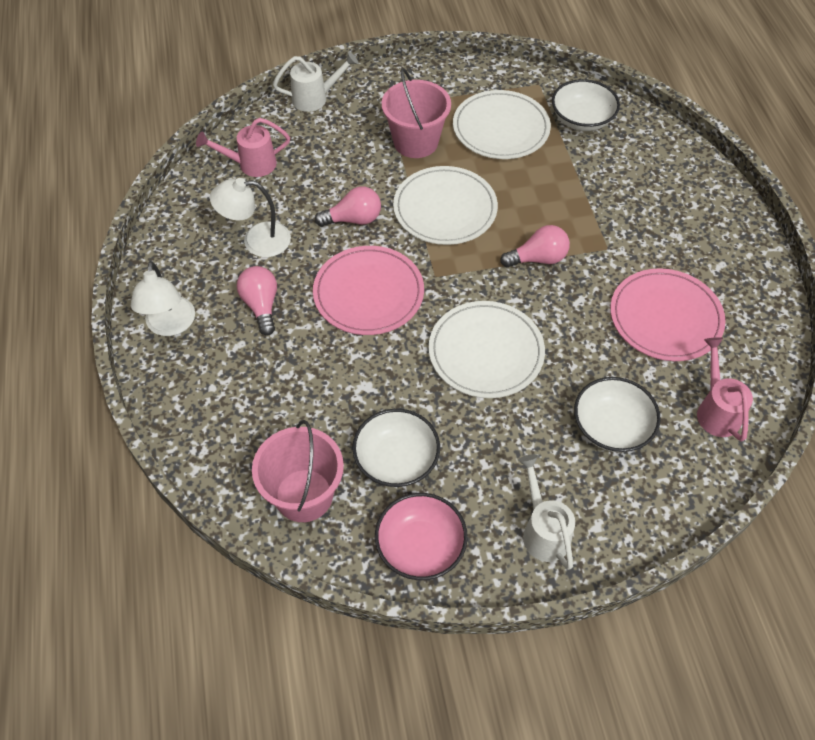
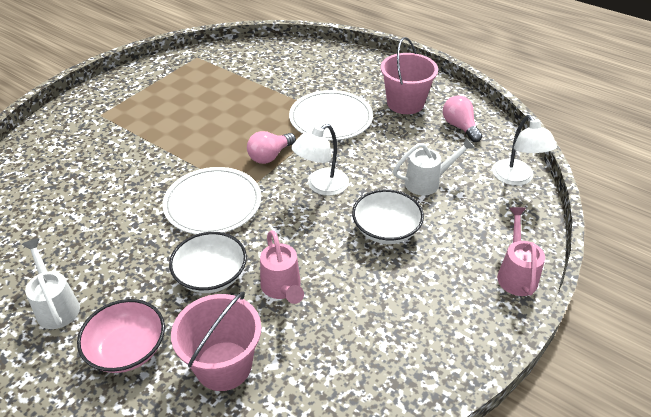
pink light bulb: [237,266,277,336] [315,186,381,227] [500,225,570,268] = 3 -> [247,131,296,164] [443,95,482,142] = 2
pink plate: [313,246,424,335] [610,268,725,361] = 2 -> none = 0
white bowl: [352,409,440,487] [552,79,620,131] [574,377,661,452] = 3 -> [169,232,247,293] [352,189,424,244] = 2
white plate: [393,166,498,245] [429,301,545,398] [453,90,551,159] = 3 -> [162,167,261,234] [289,90,373,141] = 2

